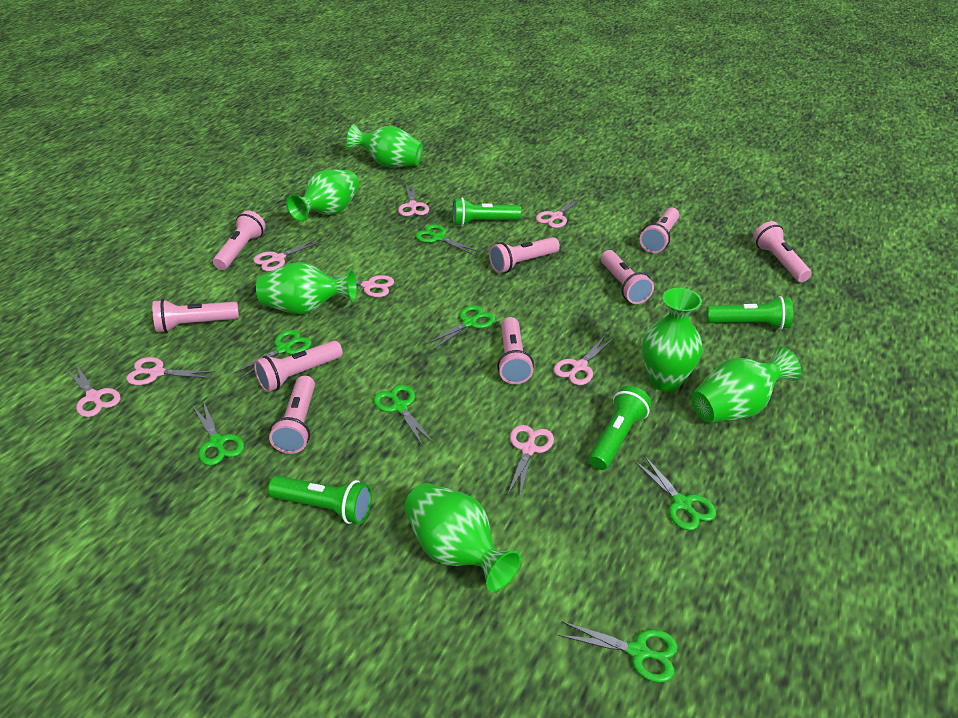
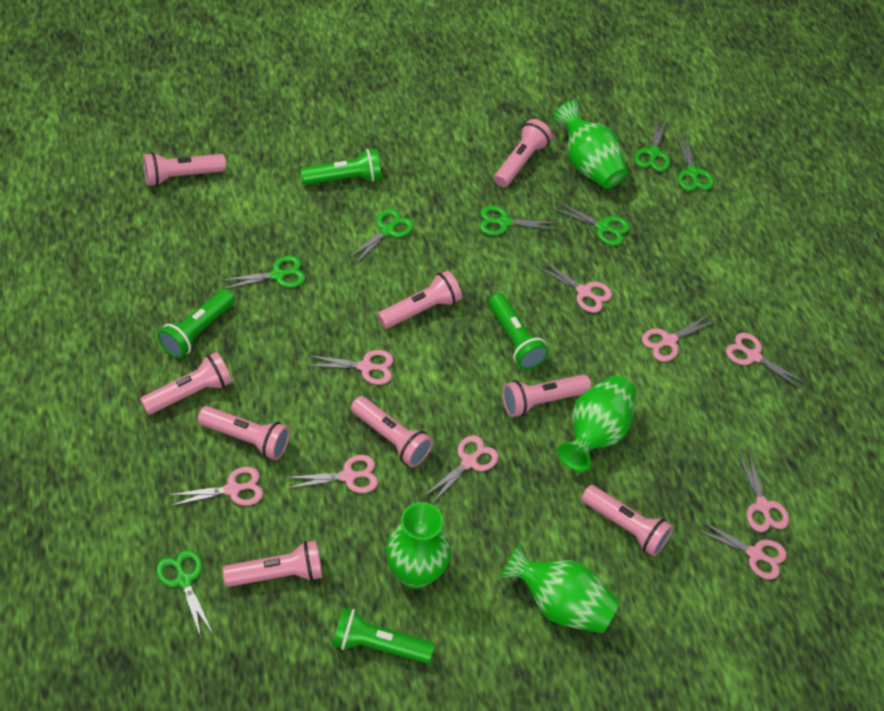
green vase: [256,262,357,314] [286,169,359,222] [347,124,423,168] [404,483,521,592] [642,288,703,392] [691,347,801,423] = 6 -> [386,502,451,589] [499,543,620,633] [552,100,628,189] [557,376,636,472] = 4
pink scissors: [65,364,121,417] [126,357,215,385] [253,238,322,271] [330,275,394,297] [398,183,429,216] [507,425,554,497] [536,197,583,228] [553,336,614,385] = 8 -> [169,467,263,506] [285,455,378,493] [306,350,394,385] [423,435,499,504] [535,259,612,313] [642,313,717,362] [695,520,787,579] [726,333,806,390] [738,452,789,532] = 9

